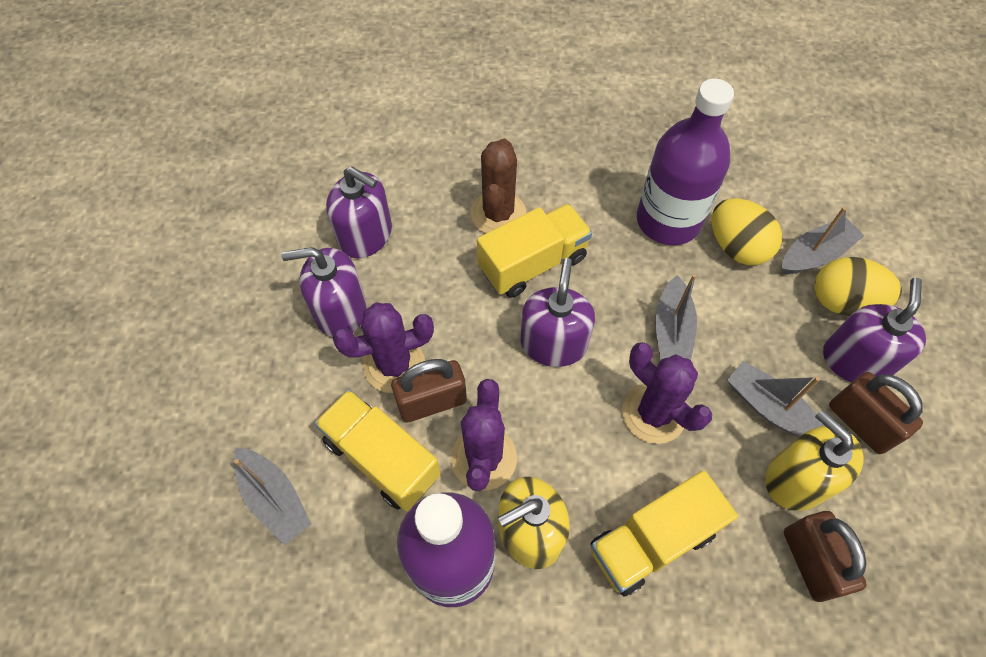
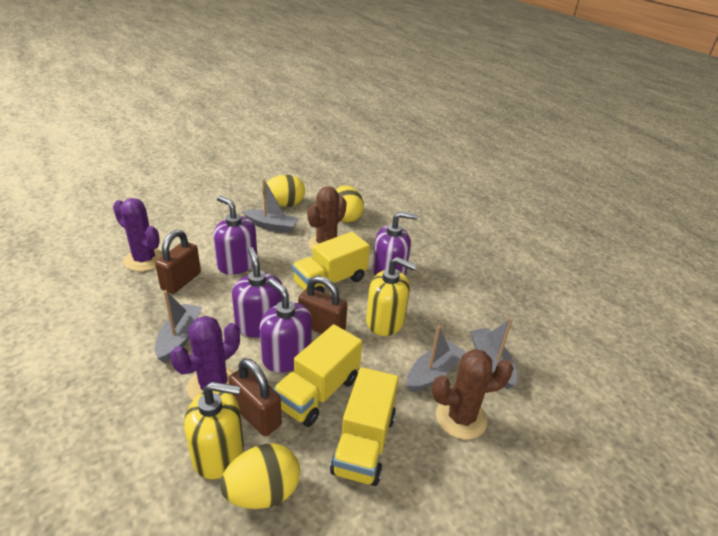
brown cactus: [471,138,526,234] = 1 -> [307,186,347,251] [432,349,514,440] = 2
purple bottle: [397,493,495,607] [637,79,734,245] = 2 -> none = 0
purple cactus: [333,302,434,393] [451,379,517,491] [622,342,712,444] = 3 -> [113,198,163,272] [170,316,240,400] = 2
yellow egg: [712,198,782,265] [815,257,902,316] = 2 -> [220,444,300,509] [262,175,305,207] [336,185,364,223] = 3

